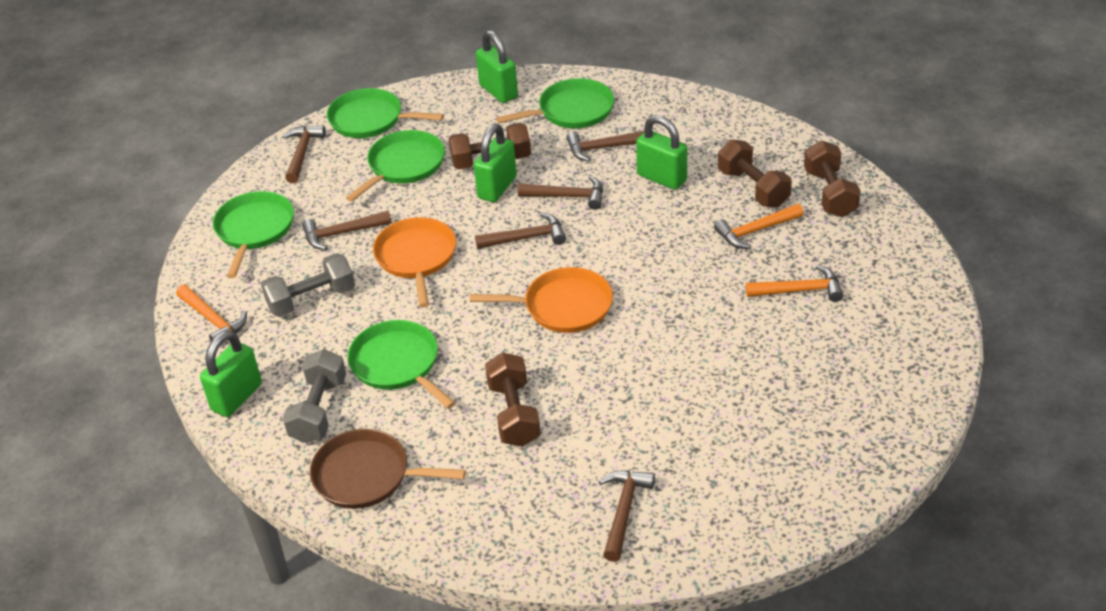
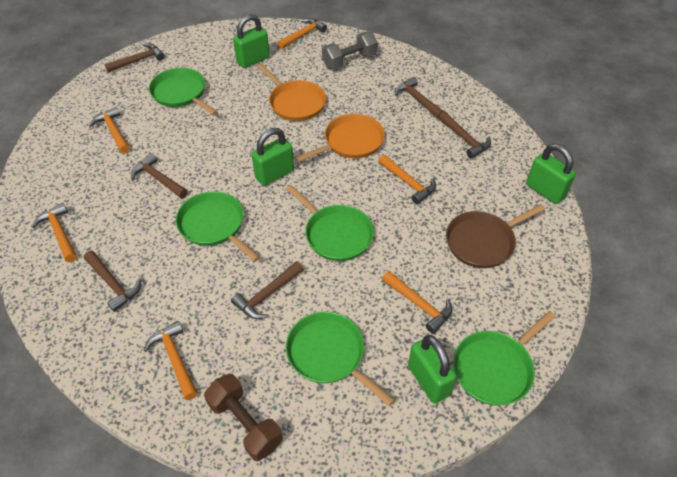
brown dumbbell: [448,123,531,169] [485,353,541,447] [718,139,792,208] [804,141,861,217] = 4 -> [204,374,283,461] = 1
grey dumbbell: [261,253,355,317] [283,349,346,443] = 2 -> [322,32,378,69] = 1
orange hammer: [176,285,247,341] [714,204,804,249] [746,265,843,302] = 3 -> [32,203,77,262] [90,107,130,154] [144,321,198,400] [277,18,327,49] [378,154,436,204] [382,271,452,334] = 6

